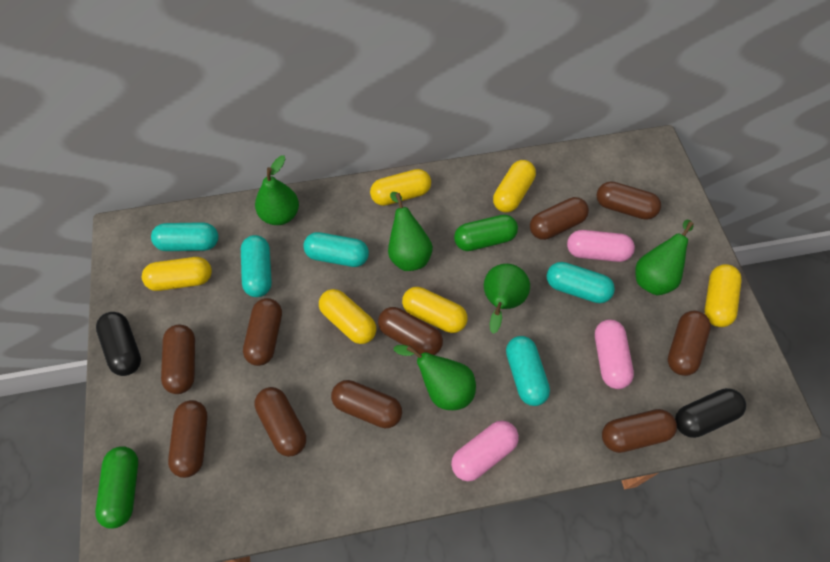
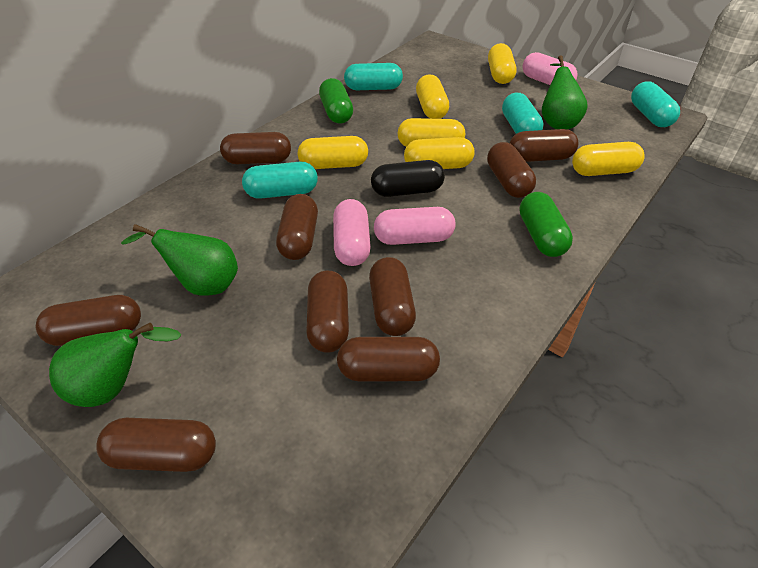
black capsule: [96,312,141,376] [675,388,746,438] = 2 -> [371,160,445,197] = 1
brown capsule: [161,325,195,394] [168,400,208,478] [243,298,282,366] [254,387,306,457] [331,380,402,428] [378,307,443,355] [530,197,589,240] [597,181,661,220] [602,409,677,453] [668,311,711,376] = 10 -> [36,295,141,346] [96,418,216,472] [220,132,291,164] [276,194,318,260] [306,271,349,353] [337,337,440,381] [369,257,416,336] [487,142,536,198] [510,129,578,162] = 9
green pear: [255,155,299,225] [388,192,433,271] [394,345,476,410] [484,264,530,334] [635,220,693,296] = 5 -> [49,323,181,407] [121,224,238,296] [542,55,588,129] = 3
turquoise capsule: [151,222,218,251] [241,235,272,297] [303,232,369,267] [506,336,550,406] [547,262,615,303] = 5 -> [242,162,318,199] [344,63,403,90] [502,93,543,134] [631,81,680,127] = 4

